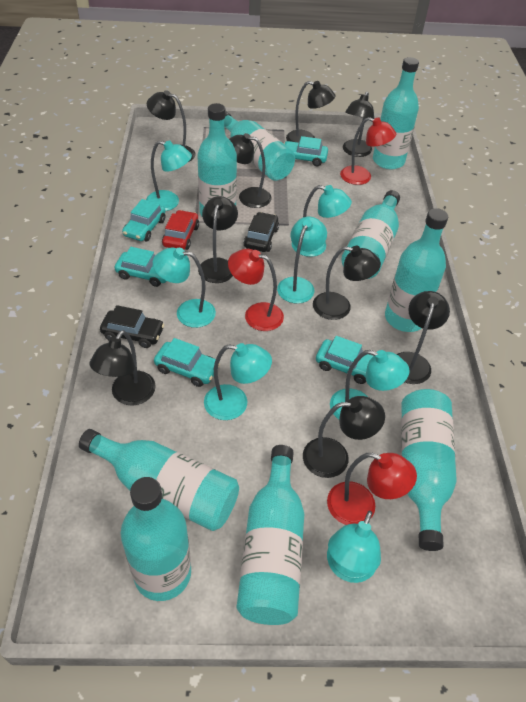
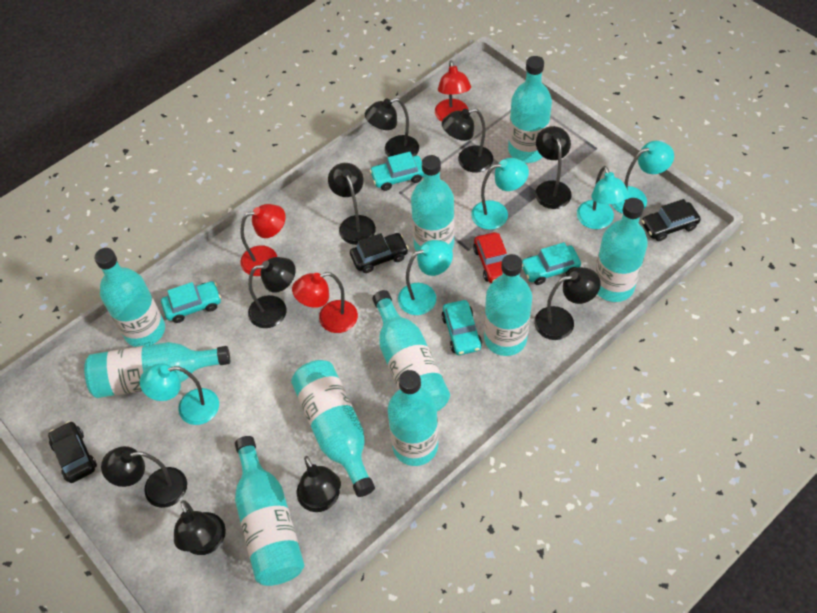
black car: [100,305,165,348] [244,212,279,252] = 2 -> [48,421,97,483] [350,233,409,273] [641,199,701,241] = 3
turquoise bottle: [79,429,239,531] [121,477,191,601] [198,103,237,216] [224,112,295,181] [237,445,304,625] [341,190,400,279] [373,57,419,169] [385,208,448,332] [401,389,457,551] = 9 -> [84,342,230,398] [94,248,165,347] [235,436,304,586] [291,360,375,497] [372,290,450,411] [388,370,438,466] [411,155,454,251] [484,254,532,356] [508,56,552,163] [595,198,648,302] = 10
turquoise car: [115,247,166,287] [122,199,166,241] [154,338,220,387] [284,136,328,166] [316,336,373,384] = 5 -> [161,281,221,323] [370,152,424,191] [441,300,482,355] [522,242,581,285] = 4
turquoise lamp: [146,140,192,211] [153,248,216,328] [204,343,272,420] [277,217,327,304] [292,185,352,257] [327,511,381,583] [330,350,410,419] = 7 -> [140,364,219,425] [398,240,453,315] [471,158,529,230] [577,166,629,229] [611,141,674,214] = 5

